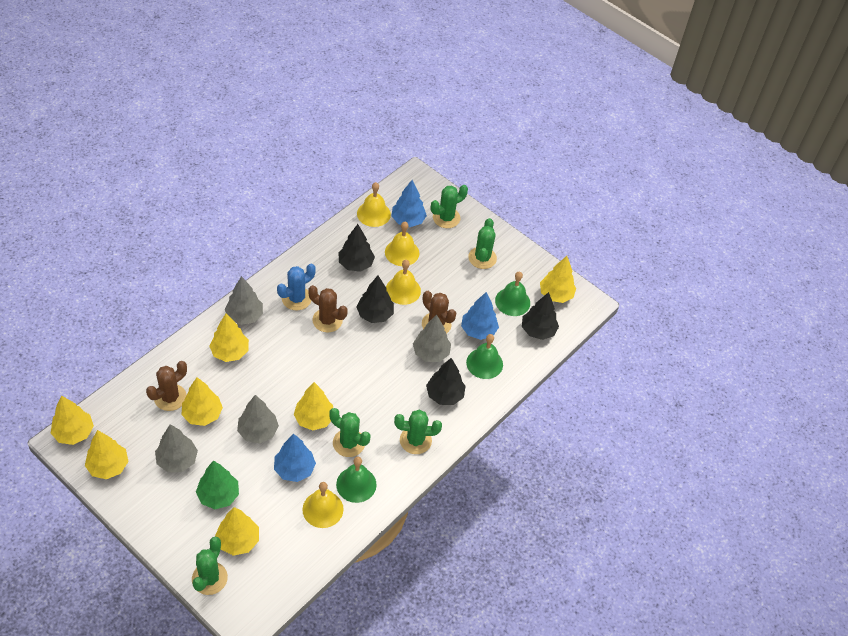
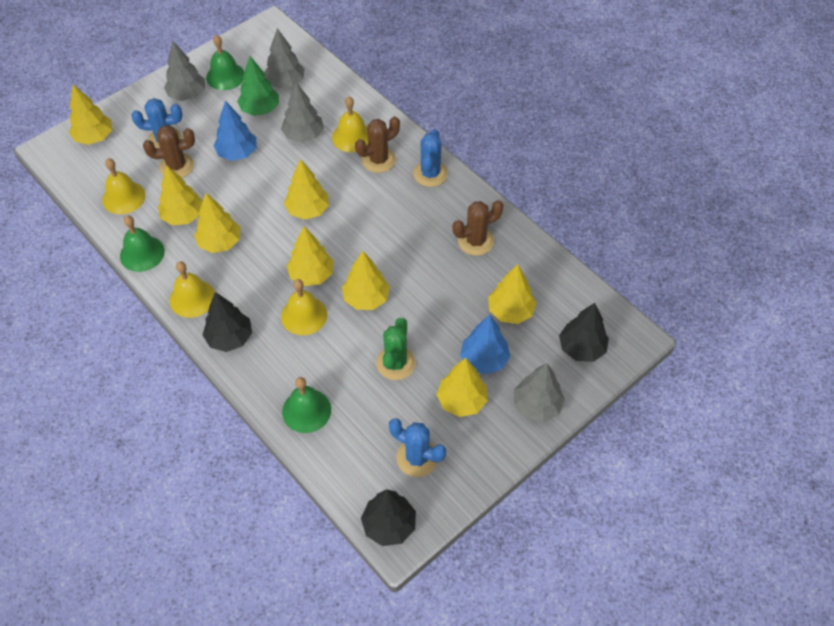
black tree: [338,224,375,272] [357,276,394,323] [426,358,466,405] [522,292,559,340] = 4 -> [203,292,252,352] [361,490,416,546] [559,303,609,362] = 3
blue cactus: [277,264,316,310] = 1 -> [131,98,182,148] [389,418,446,477] [413,129,448,187] = 3
blue tree: [274,434,316,482] [391,180,427,227] [461,292,499,340] = 3 -> [214,100,256,161] [460,315,510,375] = 2
green cactus: [192,536,228,595] [329,408,370,457] [394,410,442,454] [431,185,468,228] [468,218,497,269] = 5 -> [376,318,416,380] = 1
yellow tree: [51,395,94,445] [85,430,129,479] [182,377,223,426] [209,313,249,362] [215,507,259,556] [294,382,333,430] [540,256,576,303] = 7 -> [69,85,112,145] [158,166,203,226] [194,193,240,253] [284,159,329,220] [287,227,334,286] [342,251,390,310] [436,358,488,417] [488,264,536,324] = 8

